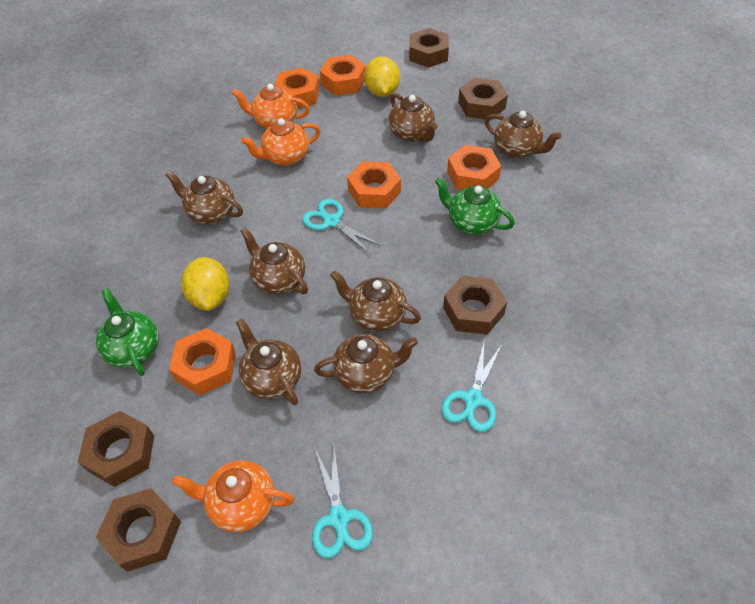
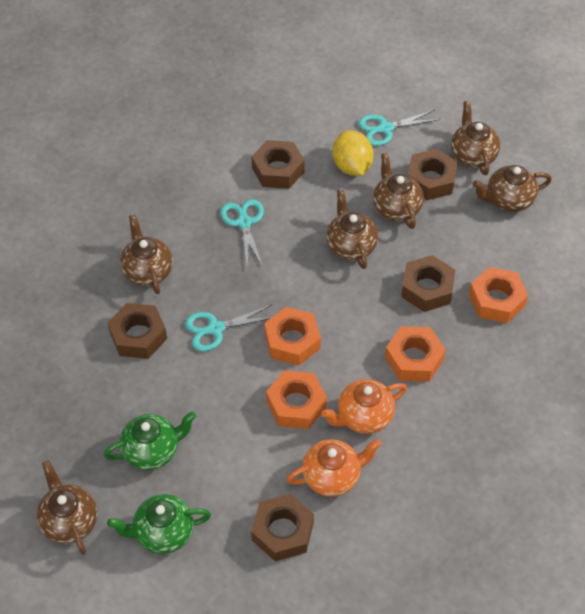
brown teapot: [165,171,243,224] [236,319,301,405] [240,227,308,294] [314,334,418,393] [330,271,421,332] [388,93,438,142] [485,111,562,158] = 7 -> [37,460,98,555] [120,214,173,294] [326,189,378,269] [373,153,424,229] [451,101,501,175] [473,165,552,212] = 6
orange nut: [169,328,236,395] [275,67,320,109] [320,55,366,95] [347,161,401,208] [447,145,501,190] = 5 -> [264,307,321,366] [266,370,327,429] [385,326,446,382] [469,267,528,323] = 4
orange teapot: [172,460,294,532] [232,84,310,128] [241,118,321,166] = 3 -> [287,439,382,497] [321,379,407,434] = 2
yellow lemon: [181,257,230,311] [364,56,400,97] = 2 -> [332,130,374,176] = 1

